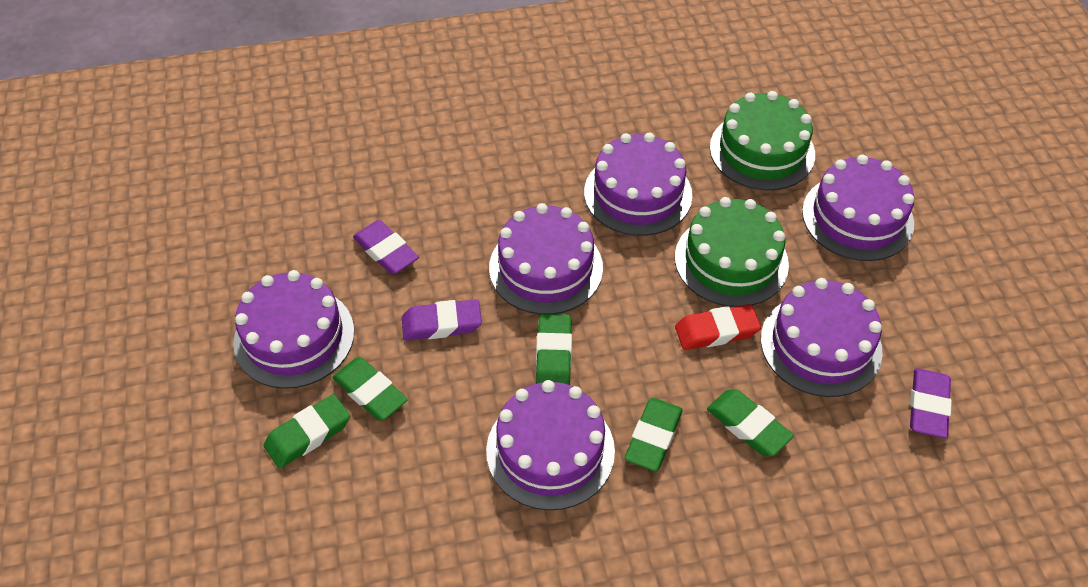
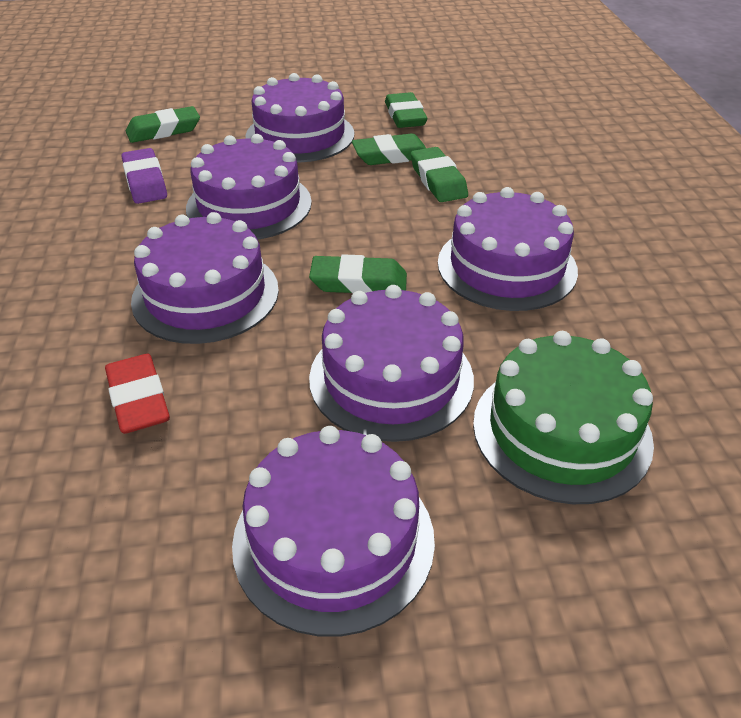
green cake: [675,197,789,307] [710,91,815,191] = 2 -> [473,331,654,504] = 1
purple eraser: [353,220,419,274] [402,299,482,341] [910,368,952,438] = 3 -> [122,148,167,204] = 1

